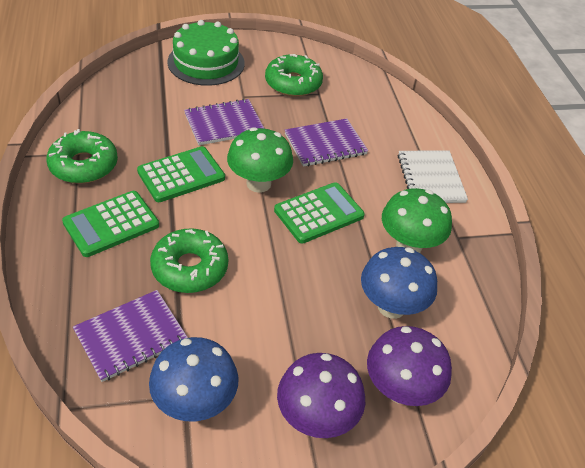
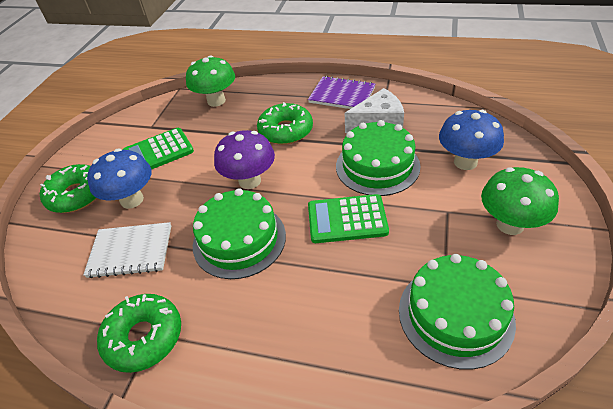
green cake: [167,20,245,86] = 1 -> [193,188,286,279] [336,120,420,196] [399,254,516,370] = 3
green calculator: [62,191,159,257] [137,146,225,202] [274,182,365,244] = 3 -> [123,128,194,169] [308,194,389,243] = 2
purple mushroom: [277,353,365,438] [367,326,452,406] = 2 -> [214,130,275,189] = 1
purple notebook: [73,290,188,382] [184,99,265,145] [285,119,368,167] = 3 -> [308,76,375,109] = 1
white cheese: none = 0 -> [345,88,404,133] = 1

